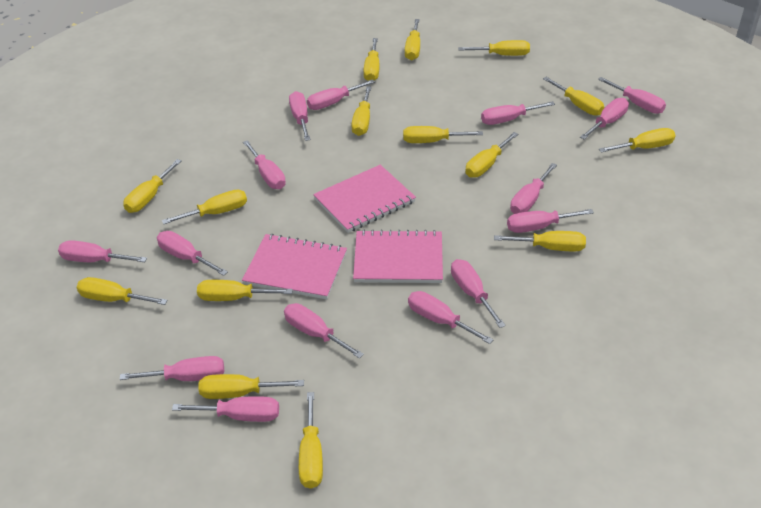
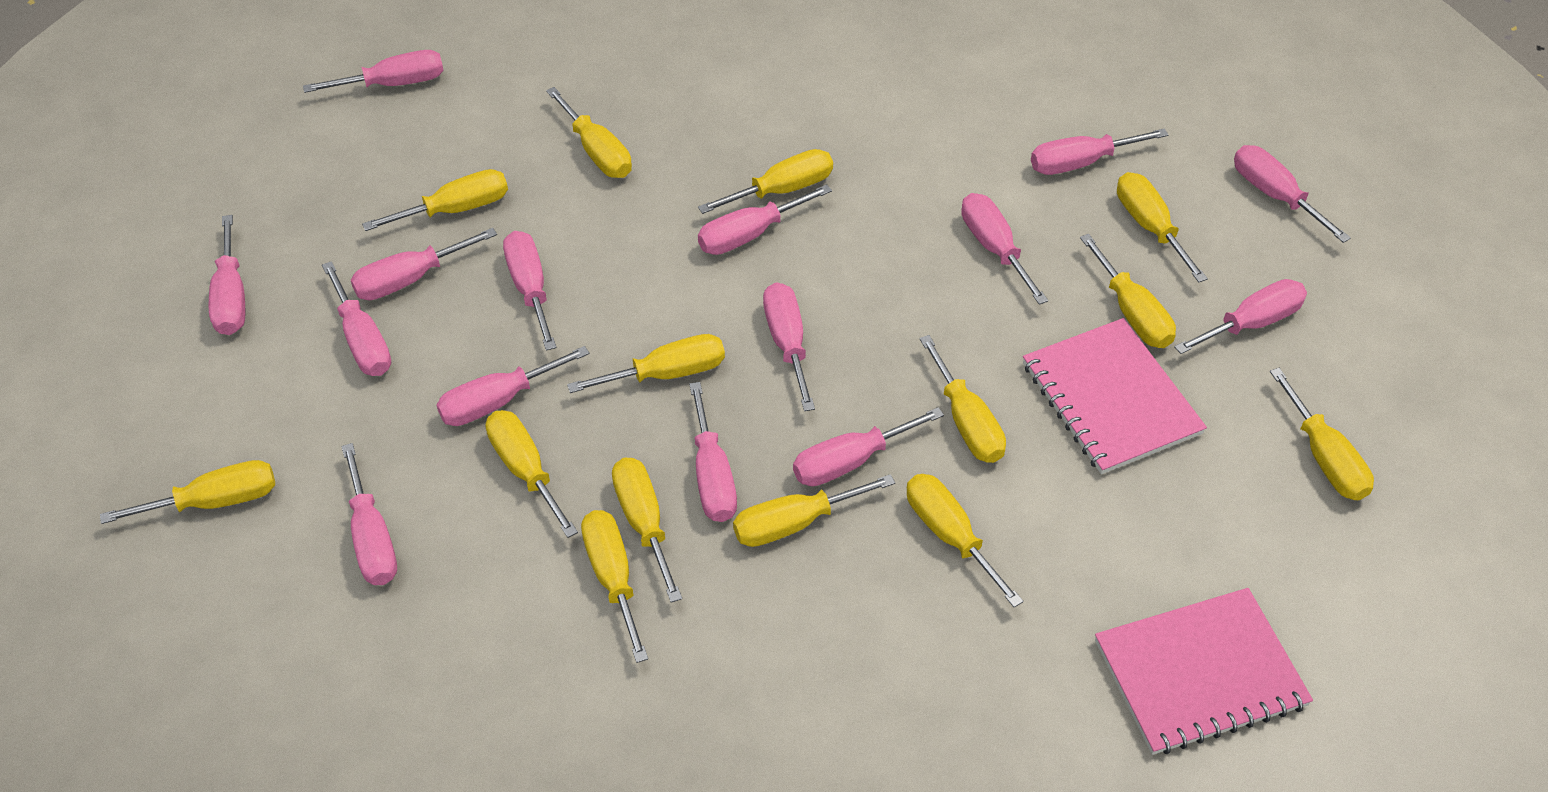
pink notebook: [242,234,347,299] [313,165,416,233] [353,230,443,283] = 3 -> [1023,318,1207,474] [1095,588,1313,755] = 2
yellow screwdriver: [77,277,168,305] [123,159,181,213] [162,189,247,224] [197,280,293,301] [198,374,304,399] [299,392,323,489] [351,86,371,136] [363,38,379,81] [403,126,483,143] [405,19,420,61] [458,40,530,56] [465,132,518,178] [494,231,586,251] [543,77,604,116] [599,128,676,152] = 15 -> [100,460,275,524] [362,169,508,231] [486,410,578,538] [546,87,632,178] [567,334,725,393] [581,510,648,663] [612,458,682,603] [698,149,833,214] [733,474,895,547] [907,474,1023,607] [920,335,1006,463] [1080,234,1176,348] [1117,172,1208,282] [1270,368,1374,500] = 14

